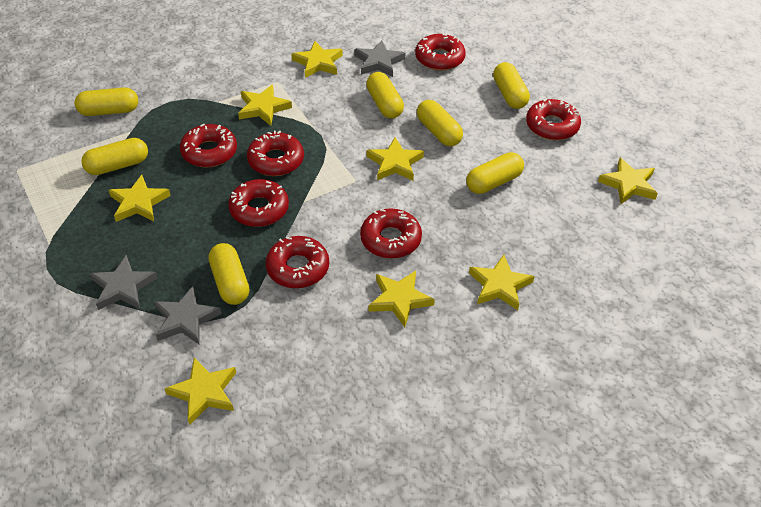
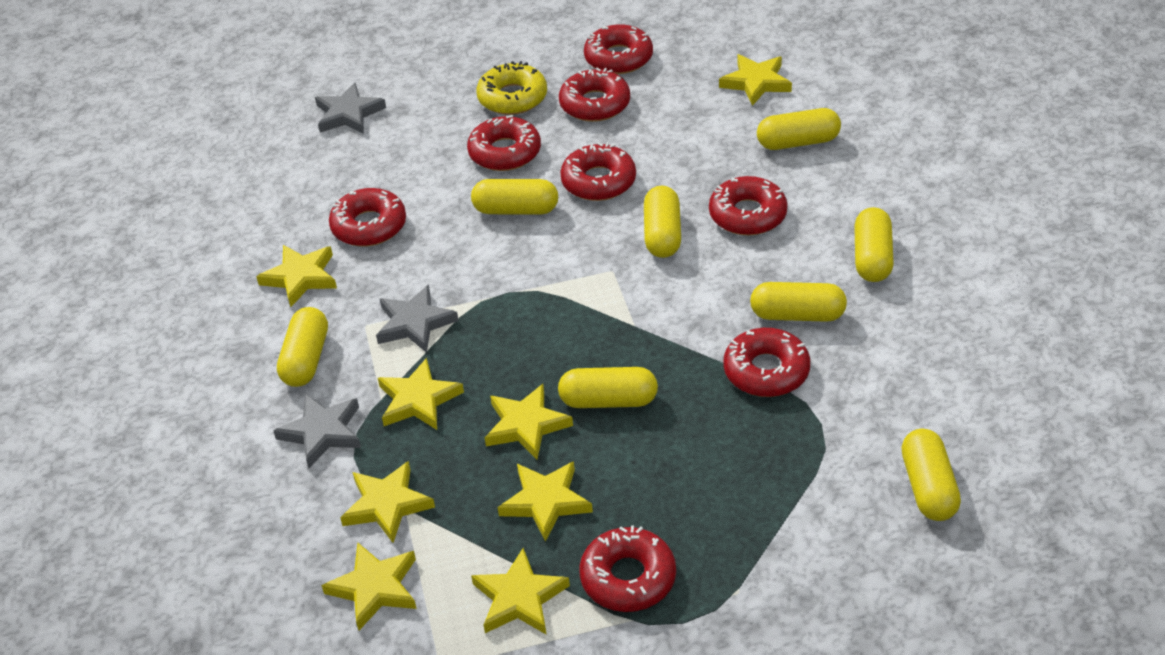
red donut: [180,123,237,168] [228,179,289,227] [247,130,304,176] [266,236,329,288] [360,208,422,259] [415,34,466,71] [526,99,581,140] = 7 -> [329,188,406,247] [467,115,541,171] [559,67,630,122] [560,142,636,201] [579,525,676,612] [584,25,653,74] [709,176,788,235] [723,328,810,397] = 8
yellow capsule: [75,87,138,116] [81,138,148,175] [209,243,249,305] [366,72,404,119] [417,100,463,146] [466,152,524,194] [493,62,530,109] = 7 -> [277,307,328,387] [471,179,558,215] [558,367,658,408] [644,186,681,258] [750,282,847,322] [757,108,841,150] [854,207,894,282] [901,429,961,521] = 8
yellow donut: none = 0 -> [476,61,547,115] = 1

